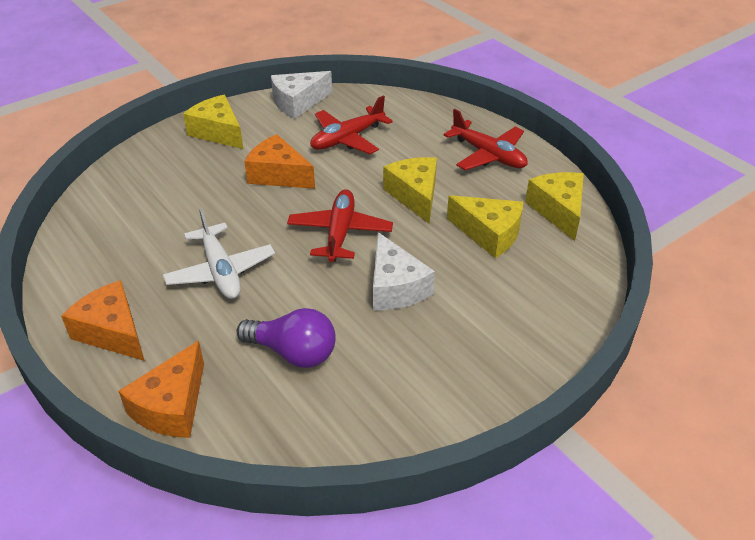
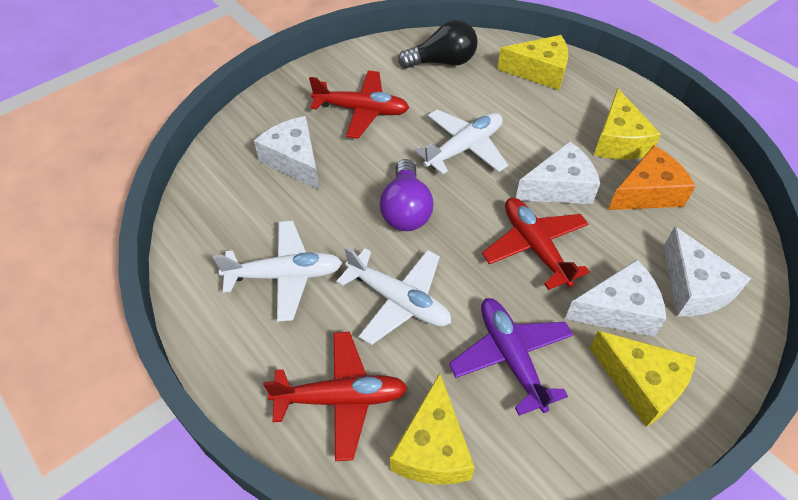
black light bulb: none = 0 -> [398,20,478,68] = 1
orange cheese: [61,280,145,361] [118,341,204,438] [244,134,315,189] = 3 -> [608,146,696,210] = 1
purple plane: none = 0 -> [449,298,573,416] = 1
white cheese: [271,71,332,119] [373,232,435,310] = 2 -> [254,116,319,189] [516,141,600,204] [565,259,666,337] [664,227,751,316] = 4
white plane: [163,208,275,299] = 1 -> [213,221,342,322] [336,247,451,345] [414,110,508,175] = 3

